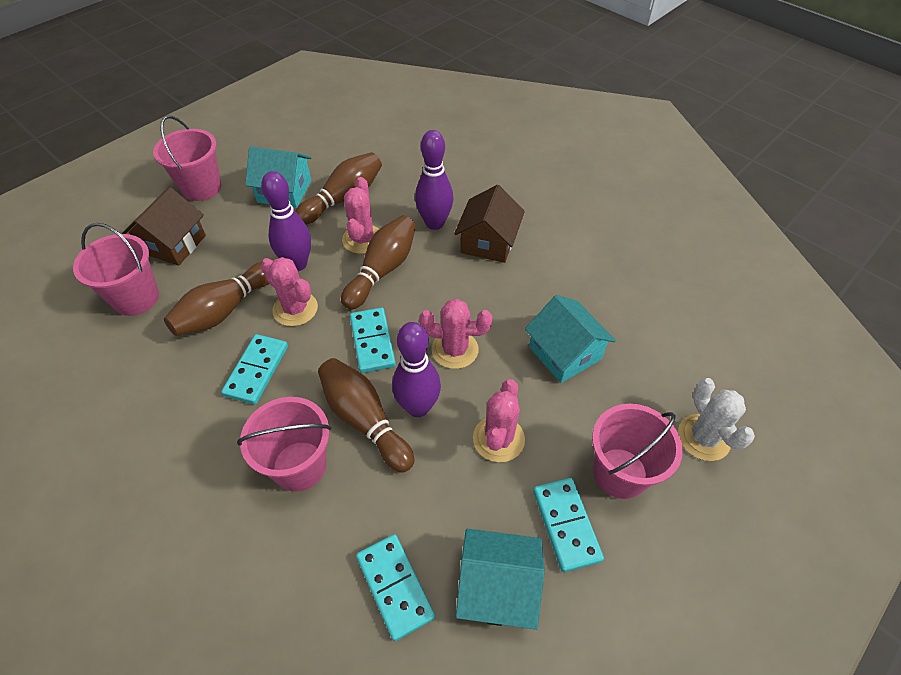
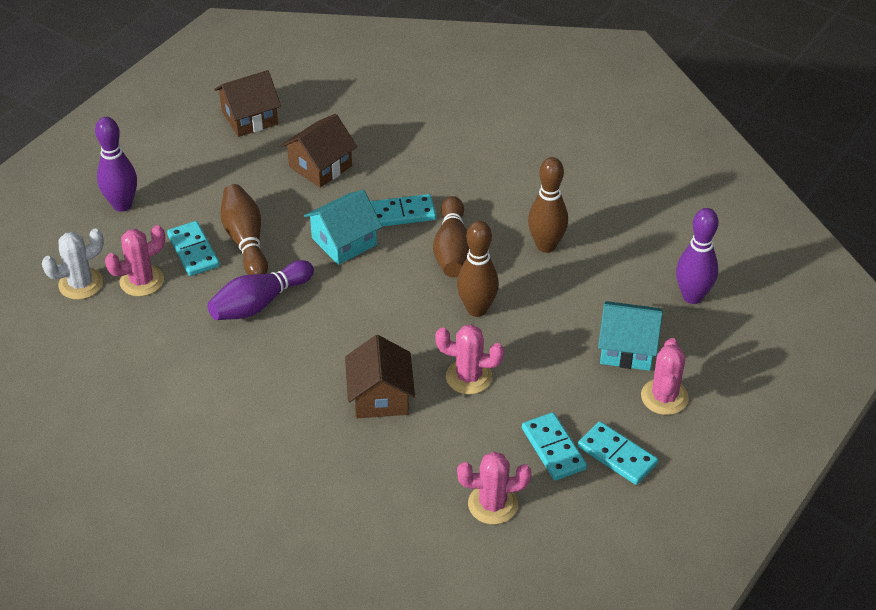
brown house: [122,187,206,266] [454,185,525,263] = 2 -> [214,70,281,137] [281,114,357,188] [345,335,415,418] = 3
pink bucket: [73,223,159,316] [153,115,221,201] [237,397,331,492] [592,404,683,499] = 4 -> none = 0
turquoise house: [245,147,311,208] [456,529,545,630] [525,295,616,383] = 3 -> [304,190,382,265] [598,301,663,371] = 2

